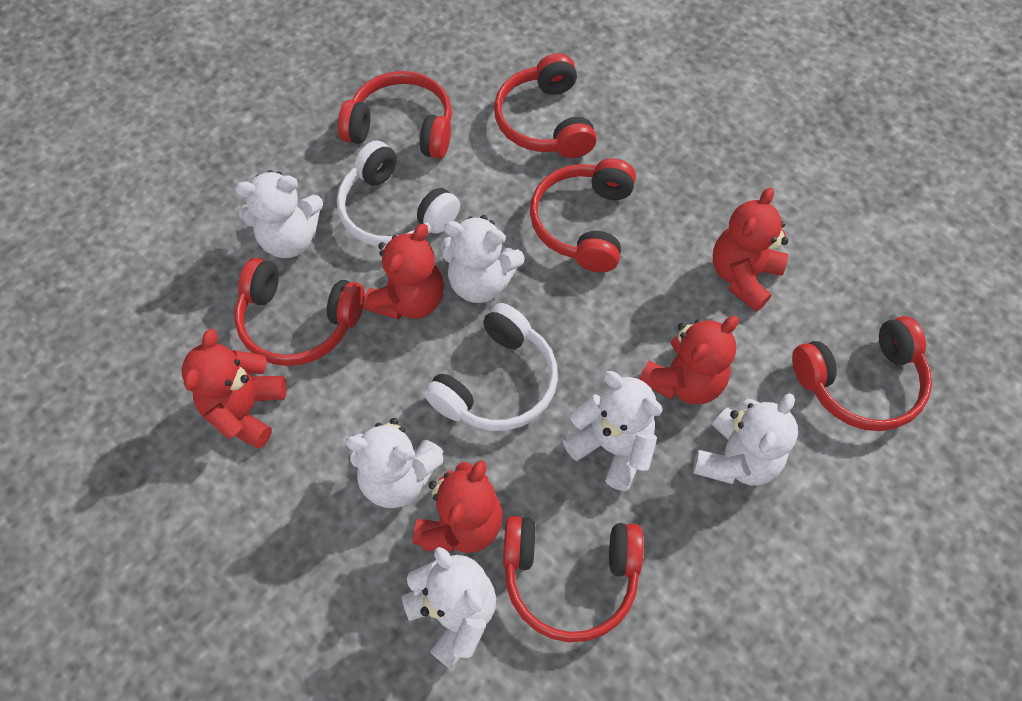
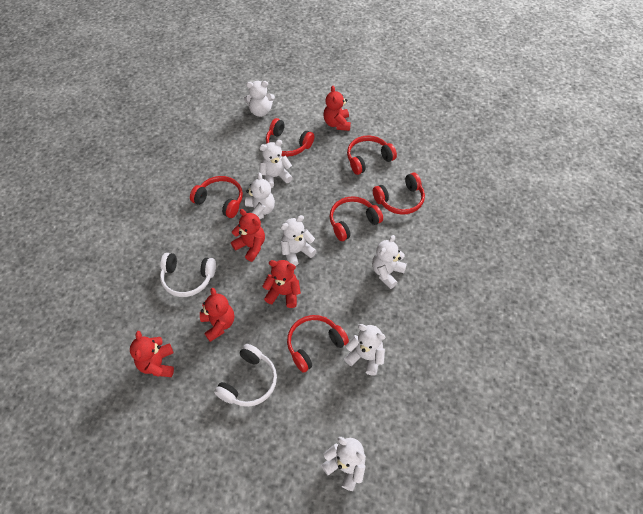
white teddy bear: [235,170,323,258] [345,418,444,508] [401,547,496,669] [441,215,525,303] [563,371,662,491] [693,393,798,486] = 6 -> [244,81,275,117] [245,172,275,219] [259,140,293,188] [281,215,316,266] [321,437,366,491] [344,324,385,376] [372,235,407,289] = 7

